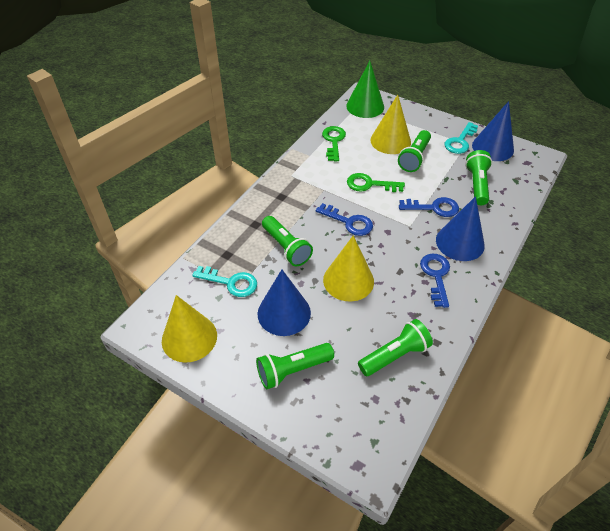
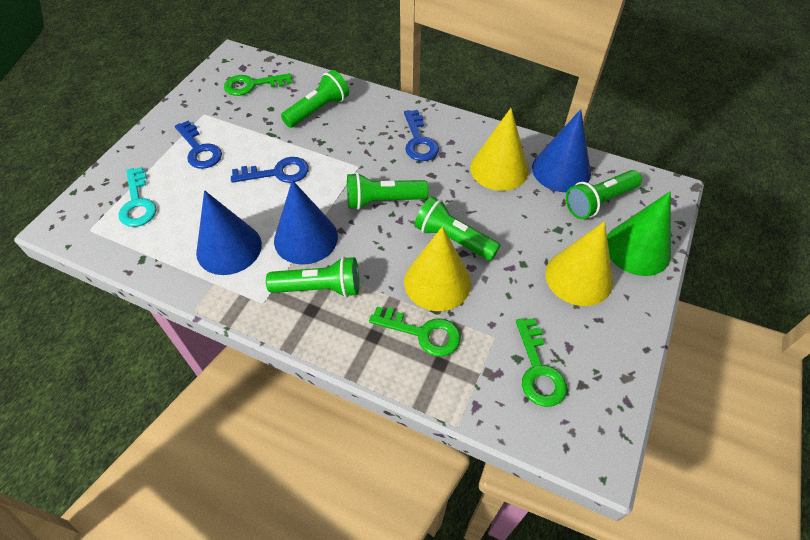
green key: [322,126,346,161] [347,173,405,192] = 2 -> [224,73,292,96] [369,307,461,357] [516,318,567,407] = 3
turquoise key: [192,266,257,297] [445,122,478,154] = 2 -> [119,167,157,227] = 1

